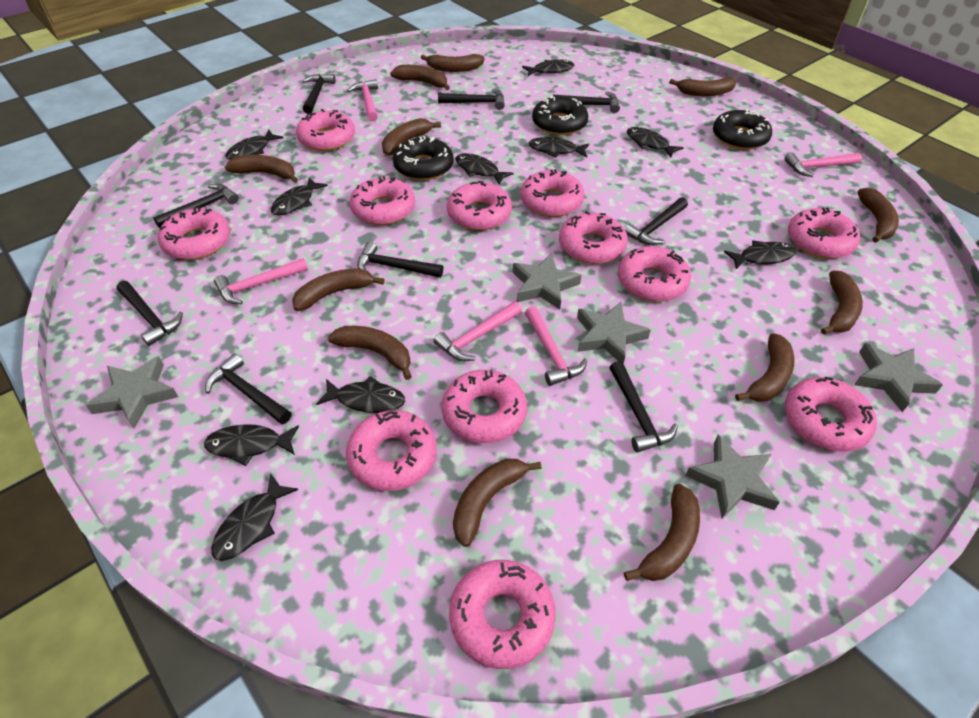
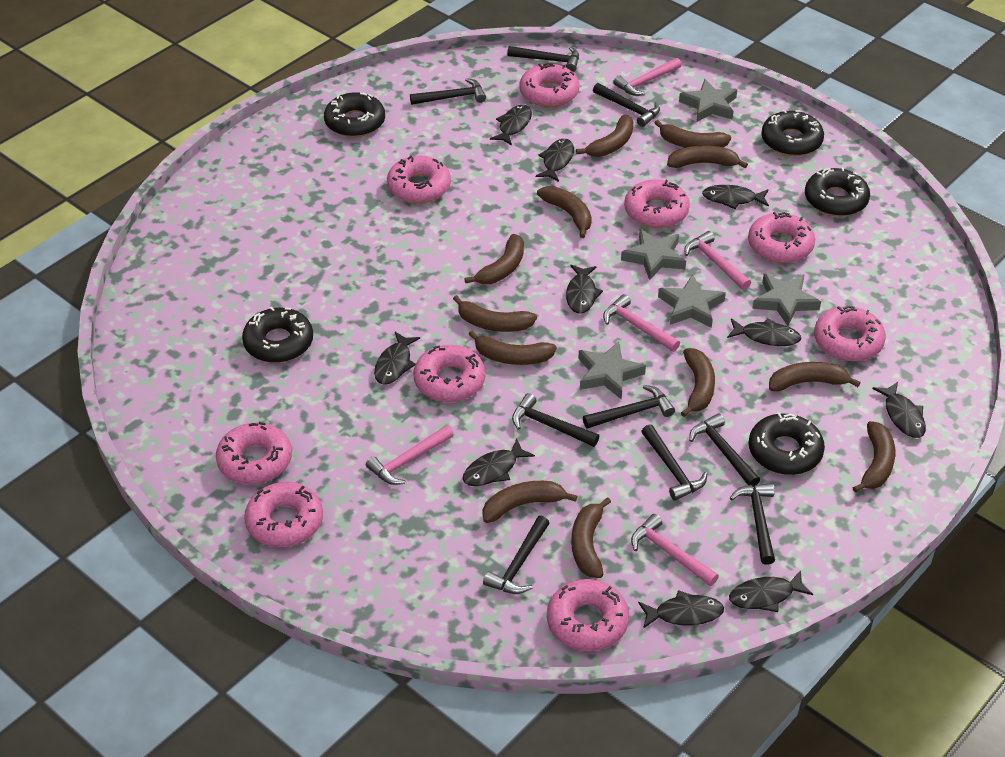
black donut: [393,136,454,180] [532,96,588,135] [713,109,772,150] = 3 -> [242,306,313,363] [324,92,385,137] [749,413,825,475] [761,110,824,156] [805,167,870,216] = 5
pink donut: [158,207,230,260] [296,109,355,151] [346,410,437,491] [349,176,415,225] [442,370,527,443] [447,181,512,230] [449,560,556,669] [520,169,584,217] [559,211,628,264] [618,246,691,302] [785,377,877,452] [788,208,860,259] = 12 -> [216,422,292,484] [244,482,323,547] [387,155,451,203] [413,345,486,402] [520,63,579,107] [547,579,629,651] [624,179,690,228] [748,212,815,263] [814,306,886,361] = 9

